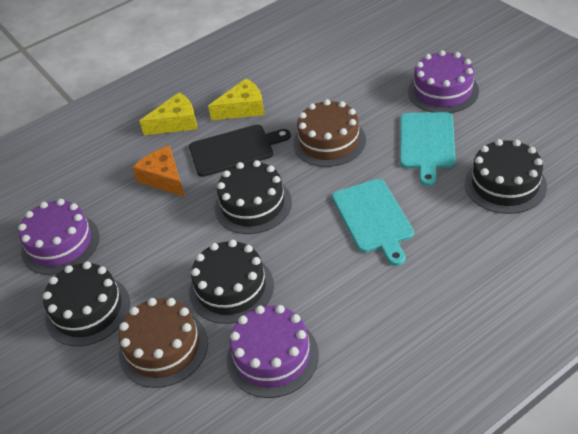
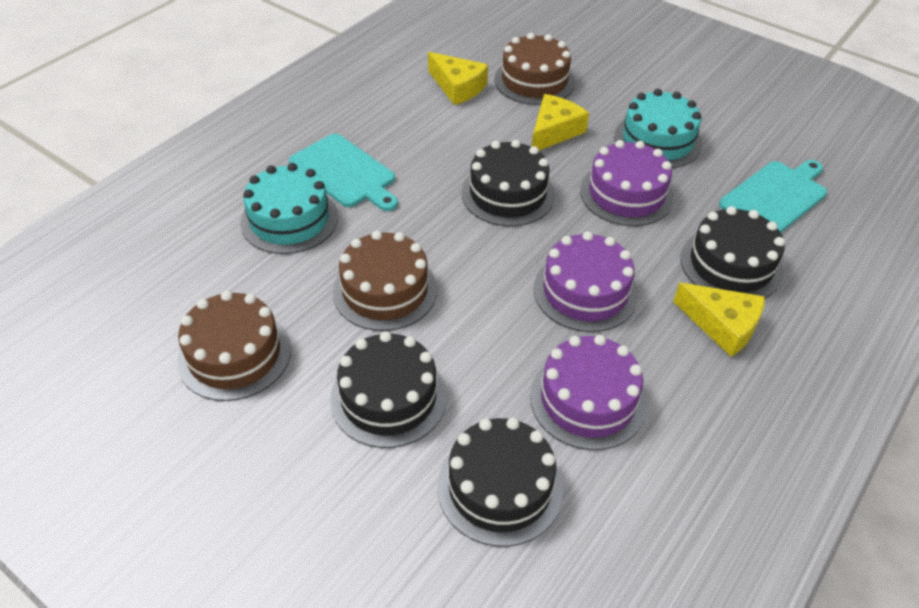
black cutting board: [189,124,291,177] = 1 -> none = 0
brown cake: [119,298,208,388] [293,99,366,167] = 2 -> [177,291,291,401] [333,231,437,331] [494,33,575,105] = 3
orange cheese: [132,146,185,197] = 1 -> none = 0
turquoise cake: none = 0 -> [240,163,338,254] [614,89,702,168] = 2
yellow cheese: [140,93,197,135] [208,78,264,120] = 2 -> [428,52,488,105] [532,94,589,150] [673,283,765,357] = 3

